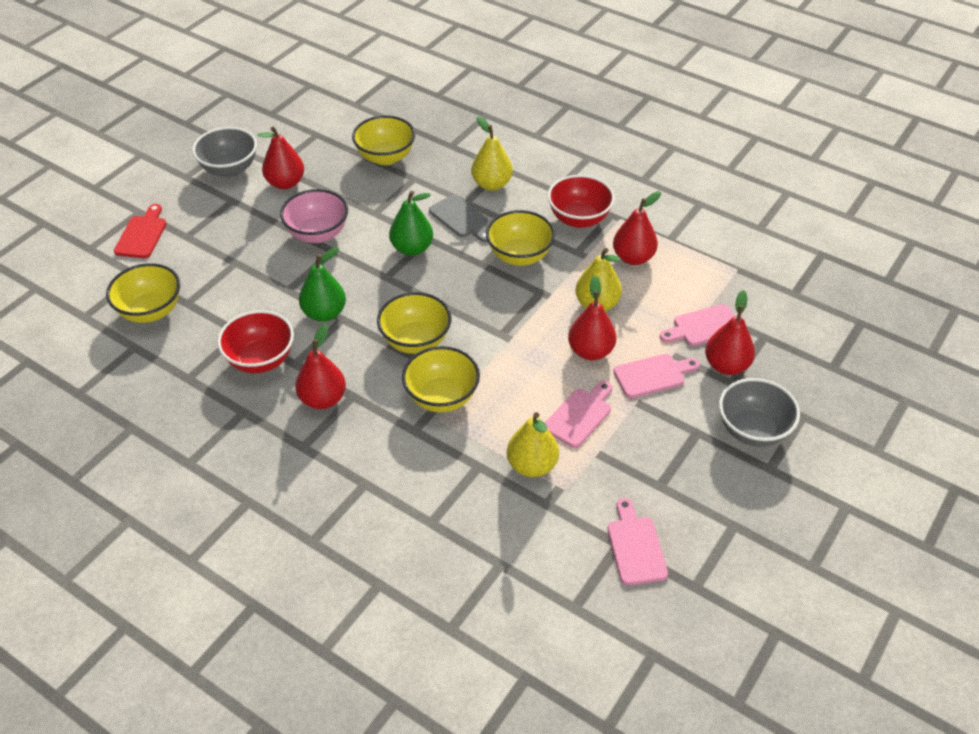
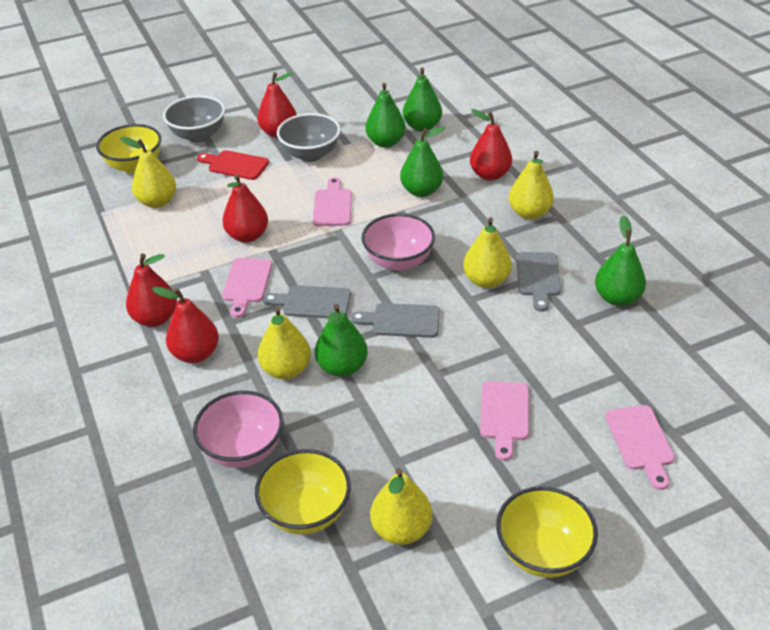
green pear: [299,247,346,322] [389,191,433,256] = 2 -> [315,304,368,377] [366,83,406,148] [400,126,446,197] [403,67,442,132] [595,215,646,306] = 5
grey cutting board: [429,195,488,242] = 1 -> [263,285,351,318] [350,303,440,338] [516,252,561,312] = 3
pink bowl: [280,189,348,243] = 1 -> [193,391,283,468] [361,213,435,271] = 2
red bowl: [217,310,294,373] [548,175,615,228] = 2 -> none = 0
yellow bowl: [106,263,180,323] [352,115,415,165] [377,292,451,354] [402,346,480,412] [486,210,555,266] = 5 -> [96,124,161,173] [255,449,351,535] [496,486,598,578] = 3
yellow pear: [471,116,513,191] [507,412,559,477] [575,248,622,311] = 3 -> [120,137,176,208] [258,306,311,379] [370,468,433,545] [463,217,512,288] [509,151,554,219] = 5

